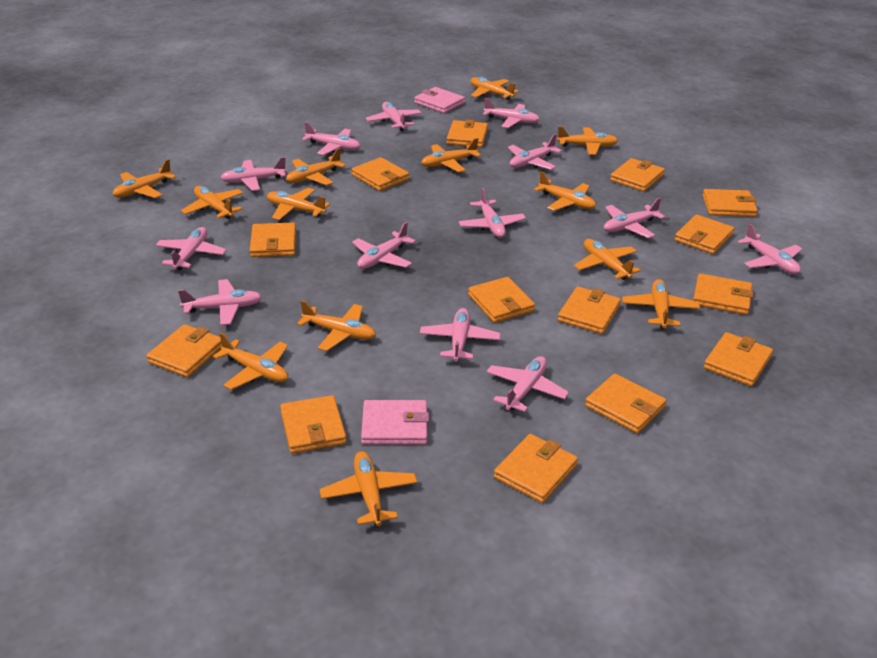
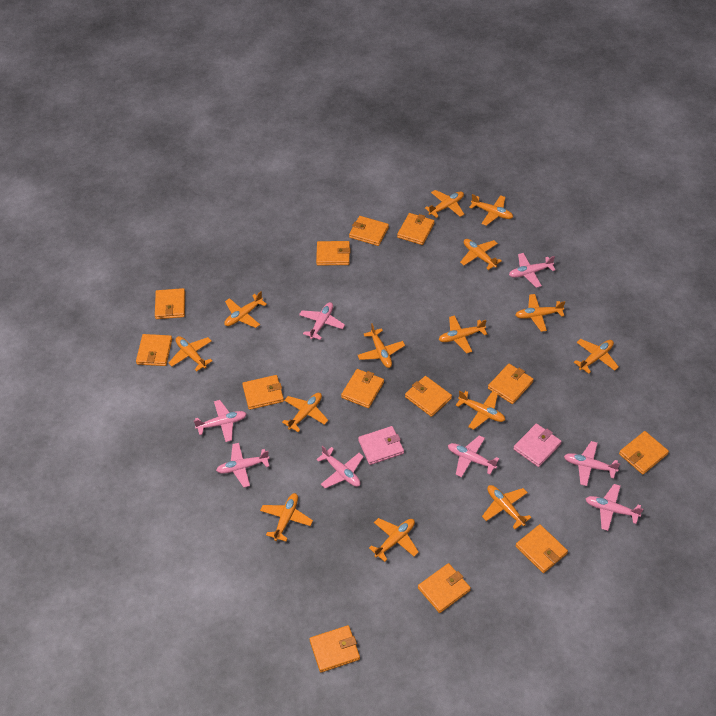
orange plane: [113,159,176,198] [181,186,243,219] [213,332,288,390] [267,188,330,220] [286,148,346,185] [297,300,376,351] [320,451,417,526] [421,138,481,172] [470,77,519,100] [534,171,596,211] [557,126,618,155] [574,239,641,280] [622,279,700,329] = 13 -> [168,336,212,372] [224,291,267,328] [260,493,313,541] [282,393,328,432] [357,323,405,368] [369,518,419,562] [425,190,464,218] [439,315,487,353] [456,391,505,430] [460,239,502,270] [469,194,513,226] [482,485,532,529] [516,294,565,332] [574,339,619,374] = 14
orange wallet: [146,324,222,377] [250,223,296,257] [280,395,347,454] [352,157,409,191] [446,119,488,147] [468,277,535,323] [494,434,578,503] [558,286,621,334] [585,374,667,433] [610,158,665,192] [675,214,734,254] [693,273,754,315] [703,189,758,217] [704,332,773,386] = 14 -> [136,334,172,366] [155,288,185,319] [242,375,284,410] [309,625,360,672] [316,241,351,265] [341,369,384,408] [349,216,389,246] [397,213,435,245] [405,376,452,417] [418,563,471,613] [488,364,534,404] [516,524,568,573] [619,431,669,474] = 13
pink plane: [156,227,226,270] [178,279,262,325] [221,157,287,191] [302,122,360,155] [352,222,416,269] [366,102,421,131] [420,308,500,361] [459,188,526,238] [483,98,540,128] [486,356,569,412] [508,134,562,170] [604,198,665,238] [738,223,802,274] = 13 -> [194,400,247,442] [216,443,270,488] [299,302,345,340] [316,446,364,488] [448,435,499,477] [509,253,555,288] [564,441,620,486] [586,484,643,531] = 8

